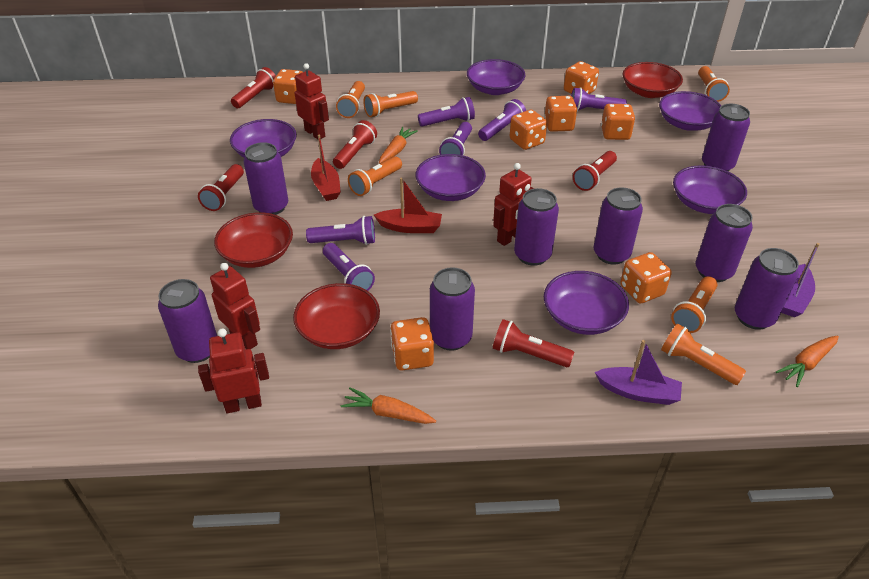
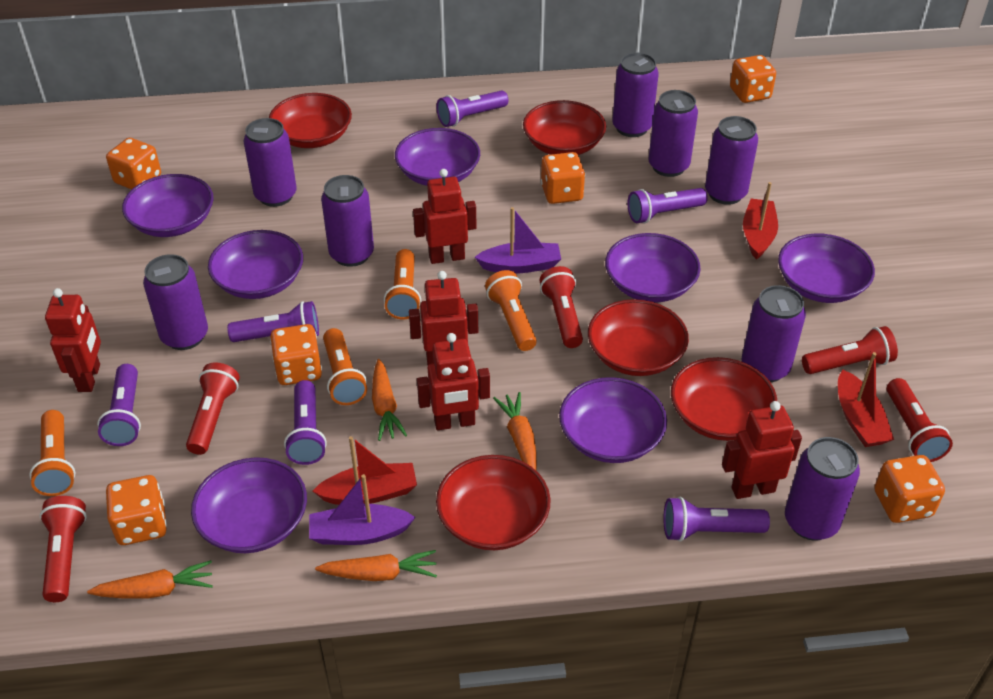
orange carrot: [341,387,436,424] [379,127,418,164] [776,336,839,387] = 3 -> [87,560,213,599] [315,550,437,581] [372,359,407,441] [493,392,537,470] = 4
orange dice: [273,69,303,104] [390,317,434,371] [510,110,547,150] [544,96,577,132] [564,61,599,94] [601,104,635,140] [620,252,672,304] = 7 -> [106,138,161,190] [106,475,167,545] [270,324,322,385] [541,152,585,204] [730,55,776,103] [874,455,945,523] = 6
orange flashlight: [336,81,365,118] [348,156,402,196] [363,91,418,117] [661,323,746,385] [671,276,717,333] [698,66,730,102] = 6 -> [29,410,76,496] [323,328,367,405] [384,249,421,320] [485,270,537,351] = 4
purple bowl: [230,119,297,158] [415,154,486,201] [467,59,525,95] [544,271,629,335] [659,91,721,131] [673,165,747,214] = 6 -> [122,174,214,237] [191,457,307,553] [208,230,303,299] [395,128,480,186] [559,377,667,463] [605,233,701,303] [778,233,875,303] = 7
red boat: [311,134,341,201] [374,178,442,233] = 2 -> [313,436,417,505] [743,182,778,260] [838,352,894,447] = 3
red bowl: [214,212,293,268] [293,283,380,349] [623,62,683,98] = 3 -> [269,93,352,148] [436,455,551,550] [523,100,606,155] [588,299,689,376] [671,357,777,441] = 5
red robot: [198,328,269,413] [210,263,260,349] [295,63,329,139] [493,163,534,246] = 4 -> [45,288,101,392] [409,271,478,365] [413,169,477,264] [417,333,490,430] [722,401,802,499] = 5

